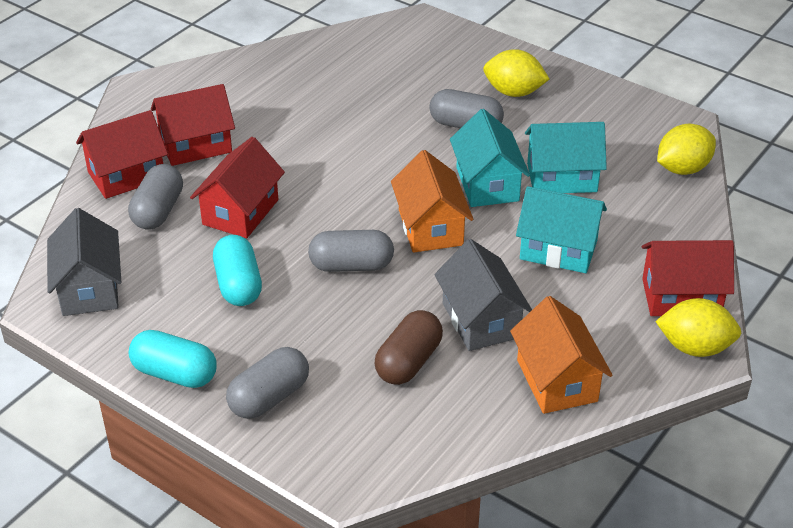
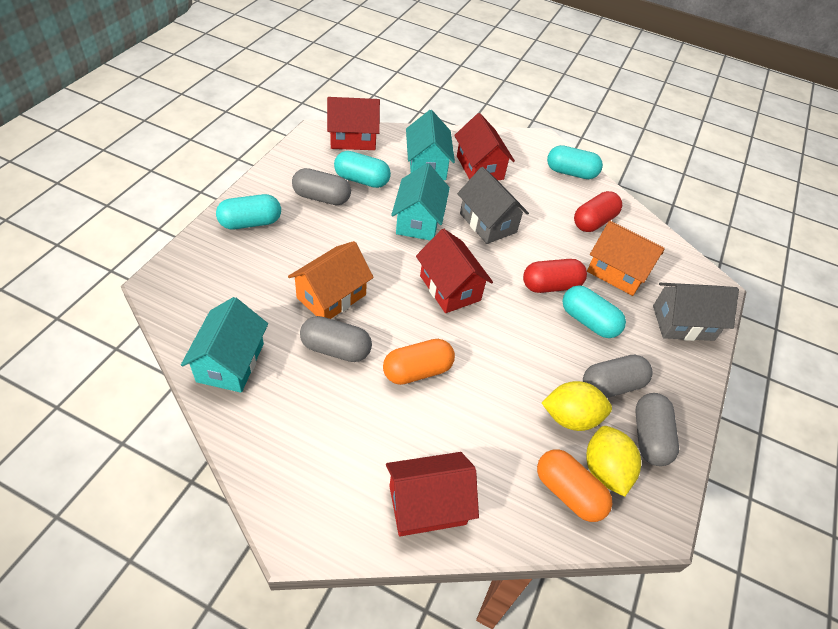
brown capsule: [374,310,443,385] = 1 -> none = 0
orange capsule: none = 0 -> [383,339,455,385] [537,449,612,522] = 2
red capsule: none = 0 -> [523,259,587,293] [574,191,622,232] = 2
turquoise capsule: [129,330,217,388] [213,235,262,306] = 2 -> [216,194,281,229] [334,151,391,188] [547,145,603,179] [563,285,626,338] = 4
yellow lemon: [483,49,549,97] [655,298,741,357] [657,124,716,175] = 3 -> [542,381,612,431] [586,426,641,497] = 2

